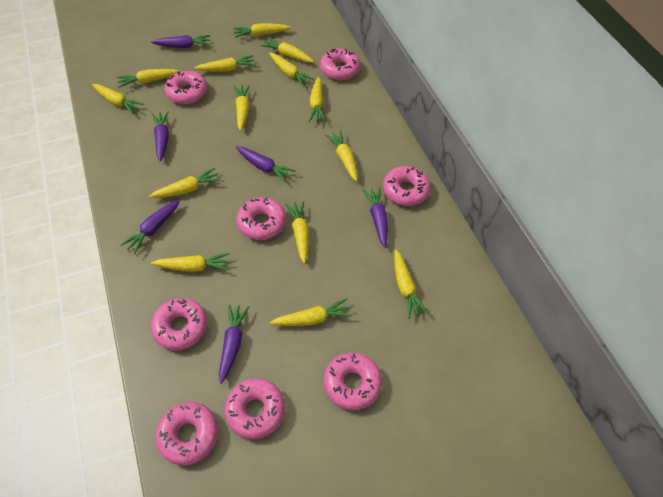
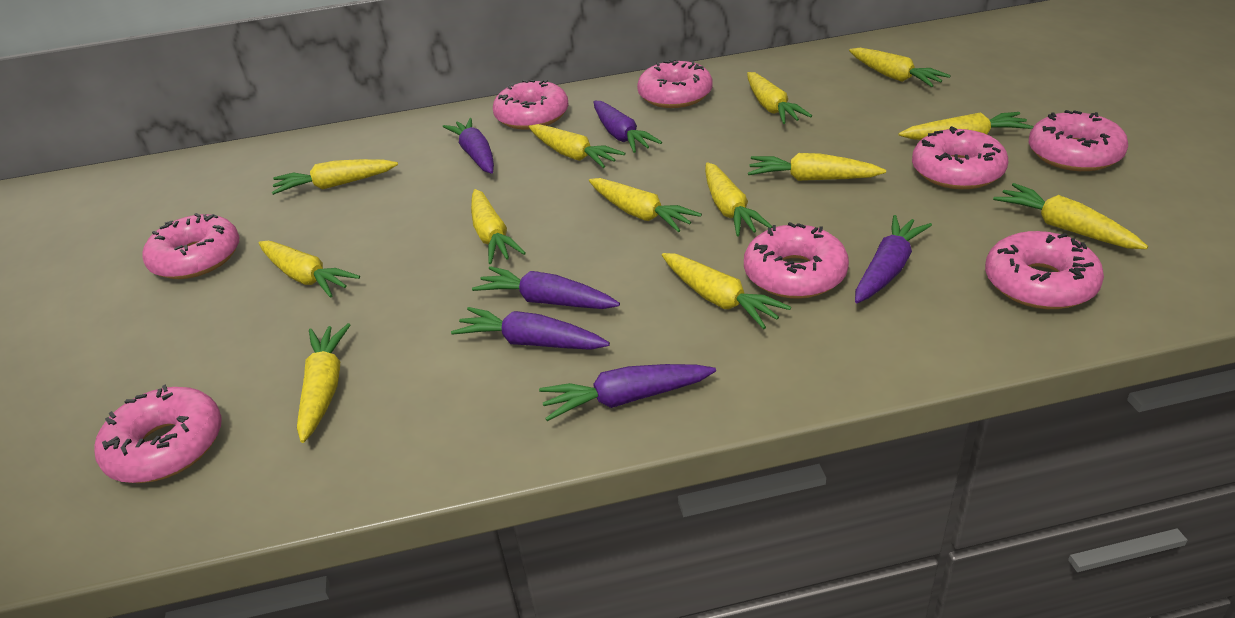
yellow carrot: [92,84,144,114] [117,69,180,88] [149,168,221,198] [151,253,230,272] [194,55,256,72] [233,23,291,38] [234,84,250,131] [260,37,314,63] [269,53,315,87] [270,298,352,326] [285,201,309,264] [308,77,326,122] [325,130,357,181] [394,249,429,319] = 14 -> [259,241,360,298] [272,159,398,195] [297,323,350,443] [471,189,526,264] [529,124,625,168] [589,178,702,232] [662,253,791,329] [705,162,773,237] [747,72,812,124] [748,153,886,181] [849,48,951,87] [899,112,1033,140] [993,183,1148,249] = 13

